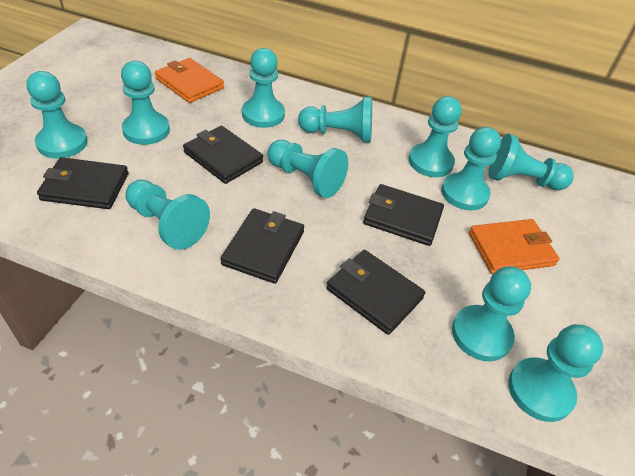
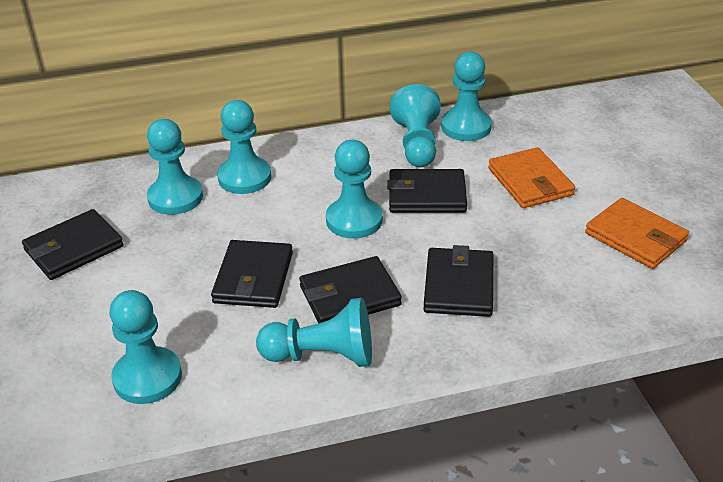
turquoise pawn: [26,71,88,158] [121,61,170,145] [125,179,210,250] [242,48,285,128] [267,140,348,198] [298,97,372,143] [409,96,462,177] [441,127,501,210] [452,266,531,361] [488,134,574,190] [508,324,603,422] = 11 -> [109,290,182,404] [147,119,203,215] [217,100,271,194] [256,298,372,367] [326,140,383,239] [390,84,441,167] [441,52,492,141] = 7

